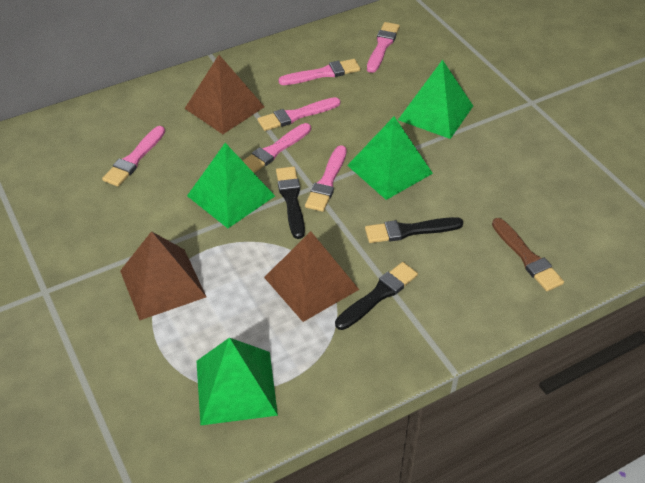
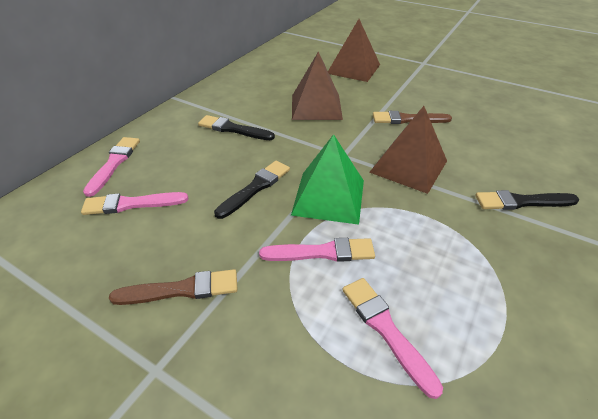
brown brush: [492,218,564,291] = 1 -> [109,269,238,305] [373,111,452,124] = 2
green pyramid: [187,143,275,228] [197,338,278,426] [347,116,433,200] [398,60,473,139] = 4 -> [291,134,364,225] = 1
pink brush: [102,126,165,187] [242,123,311,173] [257,97,340,131] [278,59,360,85] [305,145,347,212] [367,22,400,73] = 6 -> [81,192,188,215] [83,137,140,197] [259,238,375,262] [342,278,443,399] = 4

